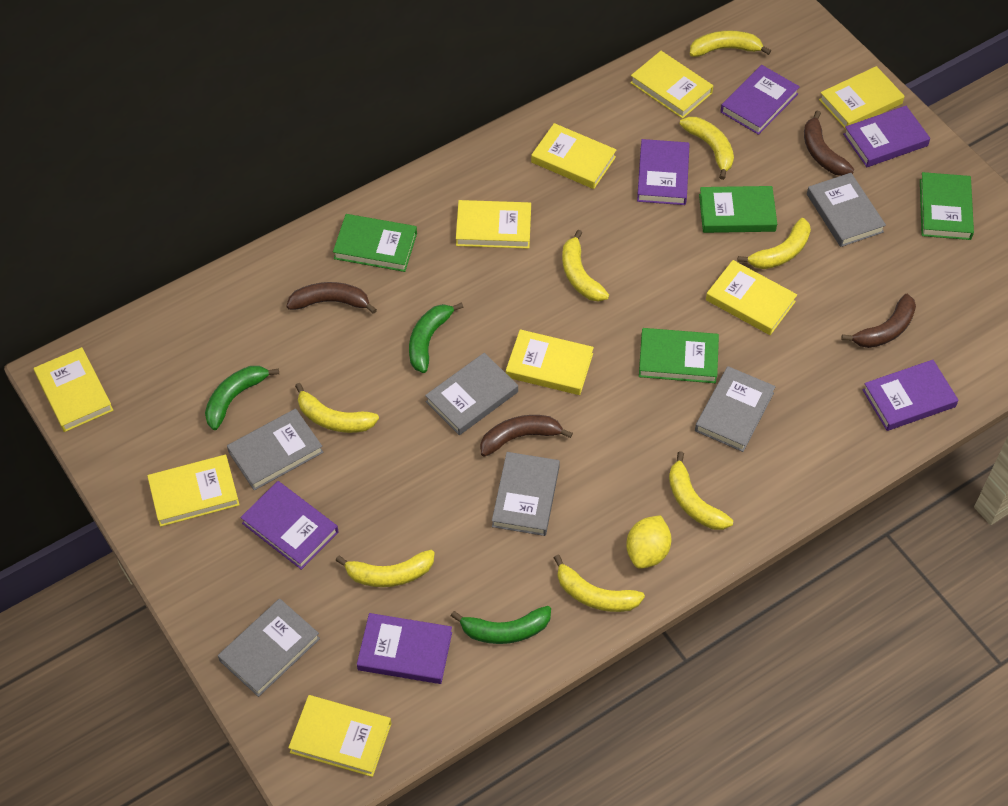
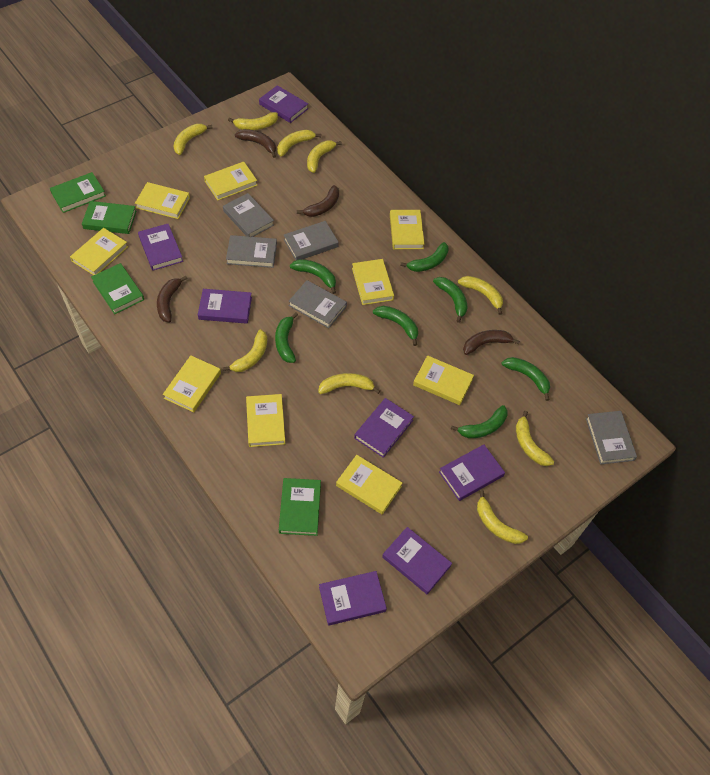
green banana: [205,366,279,430] [409,302,463,373] [451,606,551,644] = 3 -> [275,313,298,363] [290,259,336,294] [373,306,418,346] [400,242,448,272] [433,277,468,323] [451,405,508,438] [502,357,550,401] = 7
grey book: [218,598,320,697] [227,409,323,491] [425,353,518,435] [492,452,560,536] [695,366,776,452] [807,173,886,247] = 6 -> [223,193,274,237] [226,235,277,268] [284,221,339,260] [288,280,347,328] [586,411,637,464] = 5
purple book: [240,481,338,570] [357,613,452,684] [637,139,690,205] [720,65,800,135] [843,106,930,167] [862,360,958,431] = 6 -> [138,224,183,271] [198,289,252,324] [259,85,308,123] [319,571,387,626] [354,398,414,458] [382,527,452,594] [439,444,505,501] = 7
yellow banana: [295,383,379,433] [335,550,435,587] [554,555,645,612] [562,230,609,302] [669,451,733,530] [679,117,734,180] [690,30,771,57] [738,218,811,269] = 8 -> [174,124,213,155] [223,329,267,372] [228,112,278,130] [277,130,321,156] [307,140,342,173] [318,373,380,394] [458,276,503,315] [477,490,528,544] [516,411,554,466] = 9
yellow lemon: [626,515,671,569] = 1 -> none = 0

